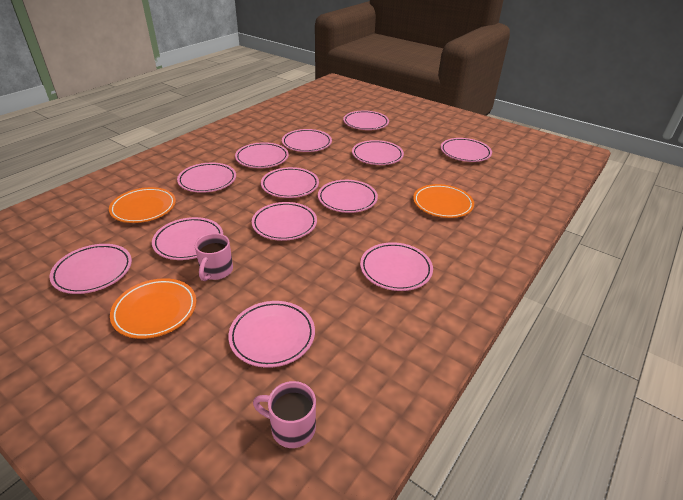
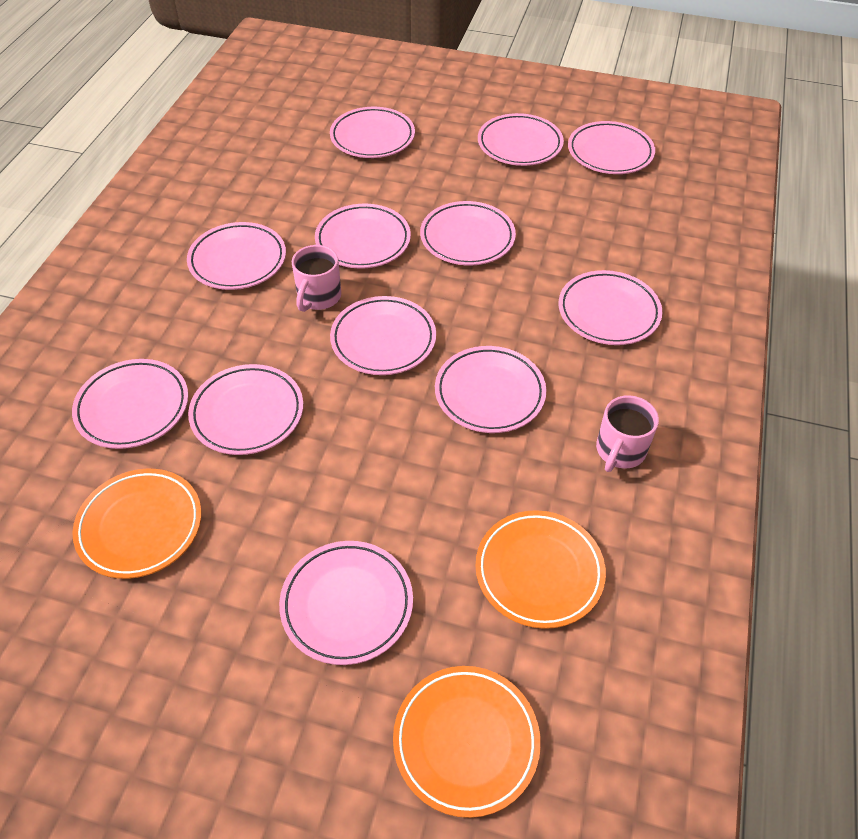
pink plate: [49,244,132,294] [152,217,223,260] [177,163,236,193] [228,301,315,368] [235,142,289,168] [252,202,317,241] [261,167,319,198] [282,129,332,152] [318,180,378,213] [343,110,389,130] [352,140,404,165] [360,242,433,291] [440,138,492,162] = 13 -> [72,359,189,449] [187,222,286,290] [188,364,303,455] [279,541,413,665] [315,204,411,269] [330,107,415,158] [330,296,436,375] [420,201,516,266] [435,346,546,433] [478,113,564,166] [559,270,662,345] [568,121,655,174] = 12

